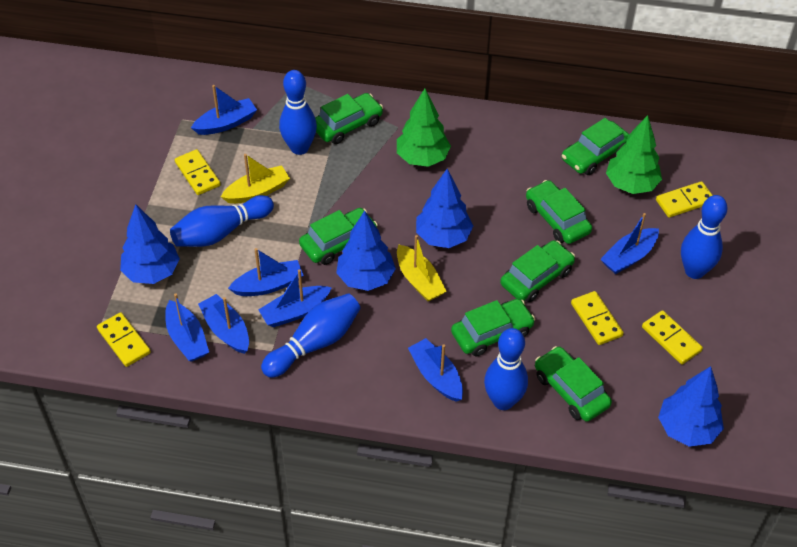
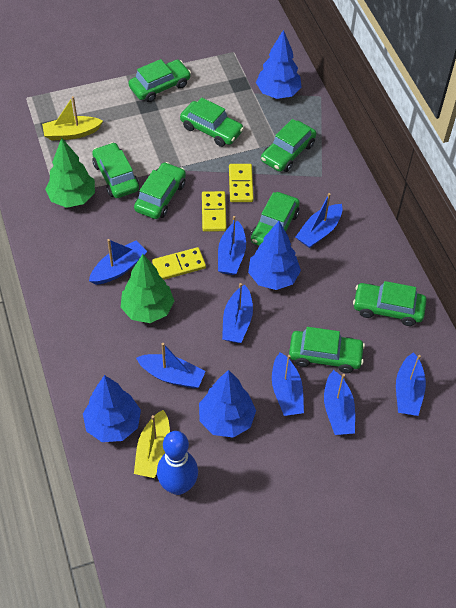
blue boat: [165,294,209,362] [191,85,257,135] [198,294,249,354] [228,248,304,296] [258,269,332,327] [408,338,463,402] [600,213,659,274] = 7 -> [89,239,147,285] [136,343,206,388] [218,216,246,275] [222,283,253,343] [272,352,304,416] [296,193,343,248] [324,370,355,435] [396,352,426,416] = 8
blue bowling pin: [170,195,274,247] [261,293,361,378] [279,70,317,155] [484,328,528,410] [681,195,728,279] = 5 -> [157,431,198,495] = 1
green car: [299,208,378,265] [315,93,383,144] [451,299,535,356] [500,240,575,302] [526,180,592,244] [535,346,612,422] [561,118,629,175] = 7 -> [92,142,139,198] [128,59,191,102] [134,162,186,219] [180,98,244,147] [251,192,300,246] [261,119,316,172] [289,327,365,373] [353,281,427,326] = 8
yellow domino: [97,312,151,367] [175,149,221,195] [571,291,624,345] [642,310,703,365] [656,181,713,218] = 5 -> [152,247,206,280] [202,191,227,232] [229,164,254,202] = 3

